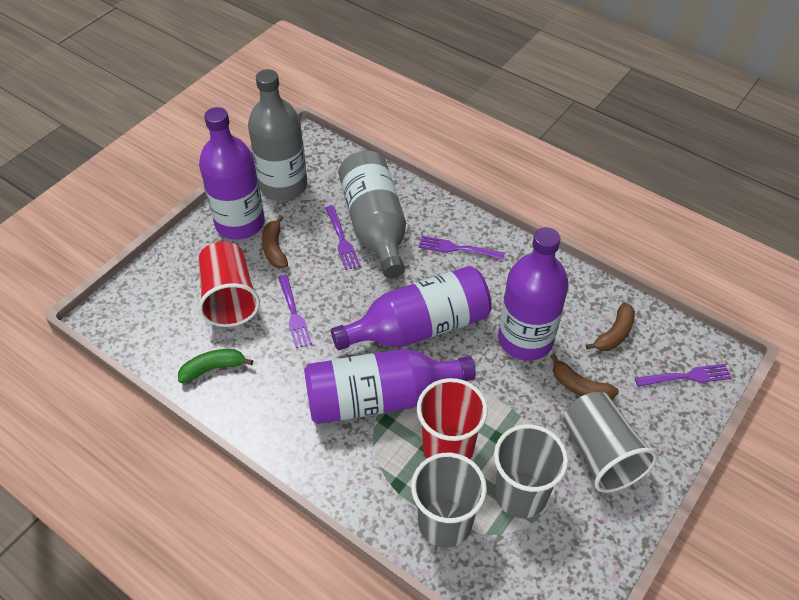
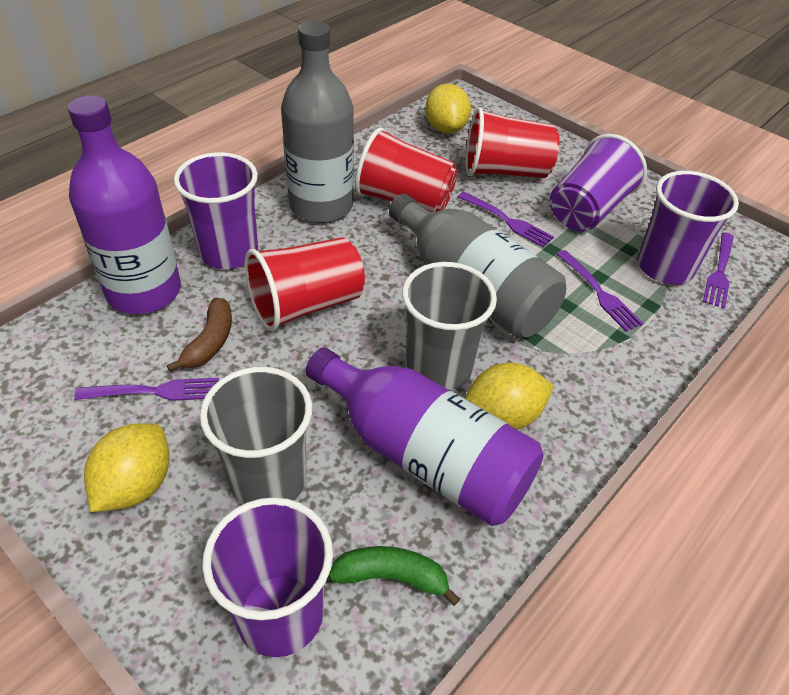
brown banana: [262,216,288,268] [550,354,619,400] [586,302,635,351] = 3 -> [167,298,232,372] = 1
grey cup: [411,453,487,548] [494,424,568,518] [563,392,657,493] = 3 -> [200,367,312,505] [402,262,497,390] = 2
purple bottle: [199,107,265,240] [304,349,476,424] [331,266,492,350] [498,227,569,361] = 4 -> [68,95,181,314] [306,347,543,526] = 2
purple cup: none = 0 -> [174,152,258,269] [202,497,333,657] [550,134,647,232] [638,171,739,285] = 4
red cup: [198,241,260,327] [417,378,488,460] = 2 -> [245,237,365,331] [355,128,458,212] [465,107,560,178] = 3
yellow lemon: none = 0 -> [84,423,170,512] [425,83,471,134] [465,363,554,430] = 3

